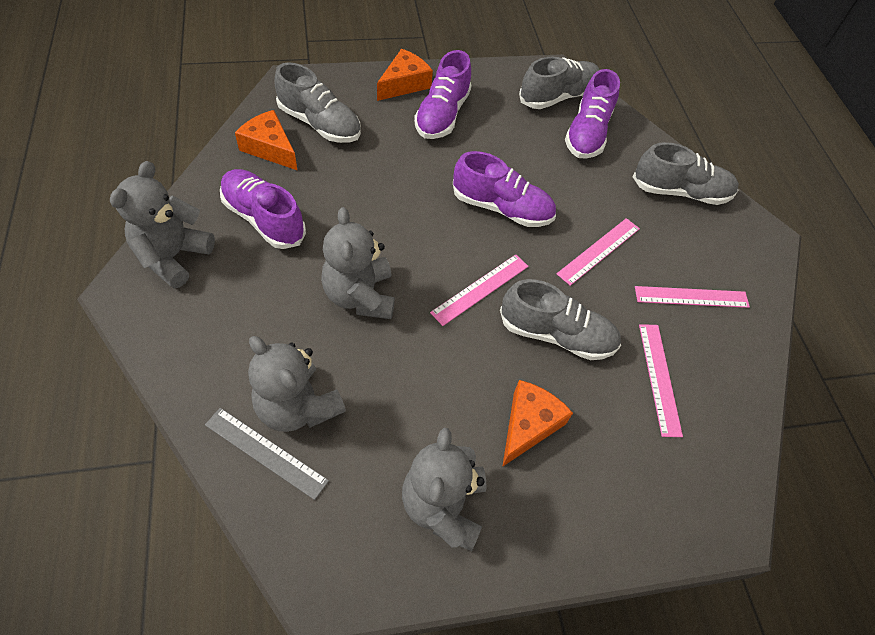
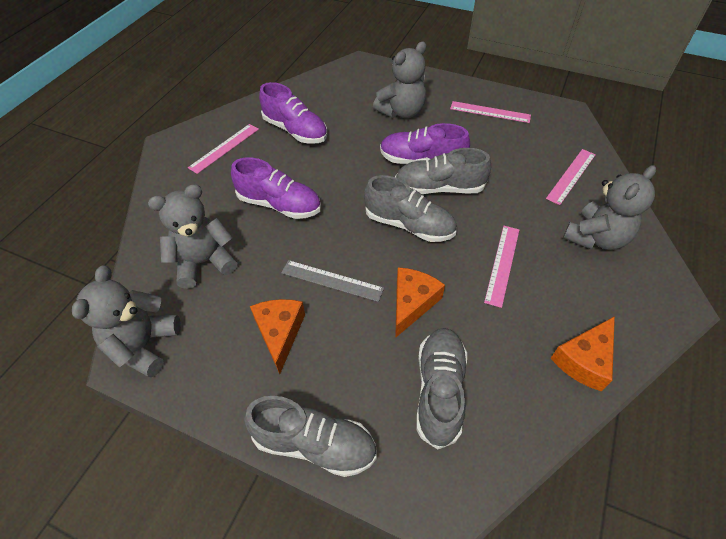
purple shoe: [220,169,306,249] [414,50,472,139] [453,151,556,227] [565,69,620,159] = 4 -> [231,157,321,219] [259,82,327,144] [380,123,470,164] = 3

